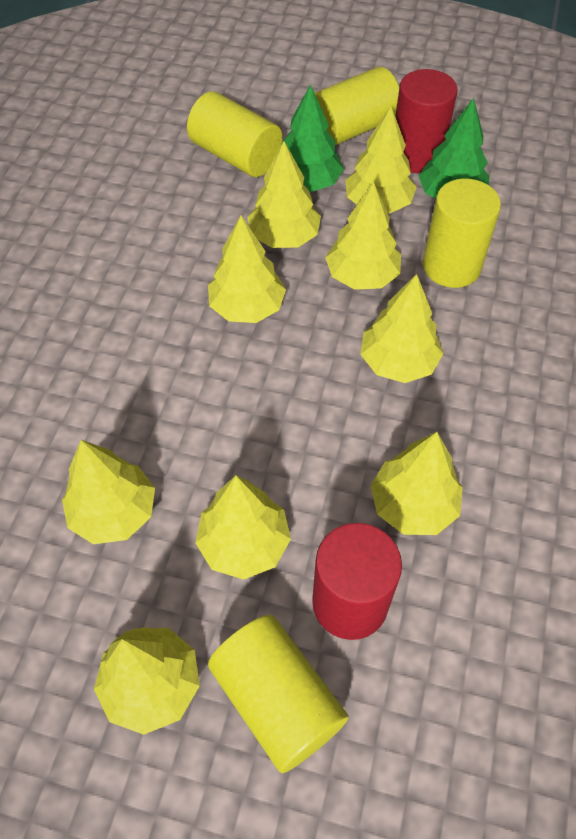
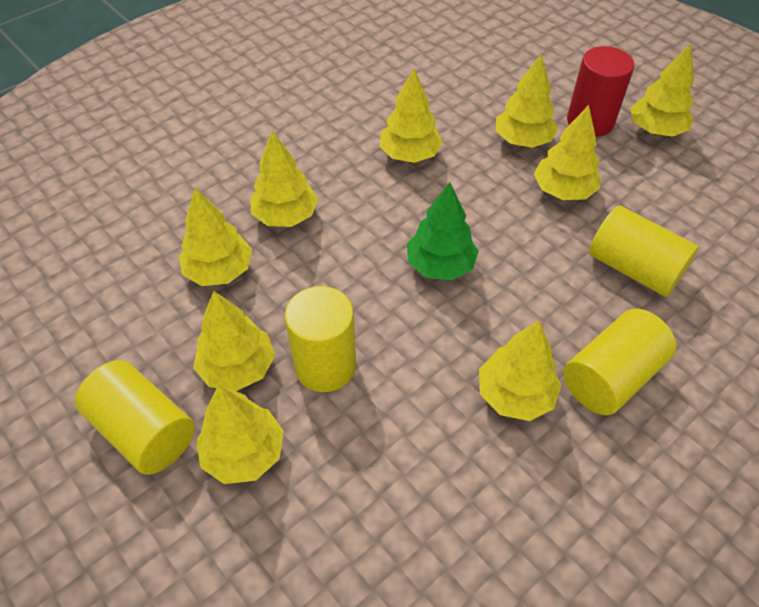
green tree: [281,84,344,192] [418,98,489,199] = 2 -> [407,182,479,280] = 1
red cylinder: [312,523,402,640] [395,69,457,173] = 2 -> [567,46,634,137] = 1

